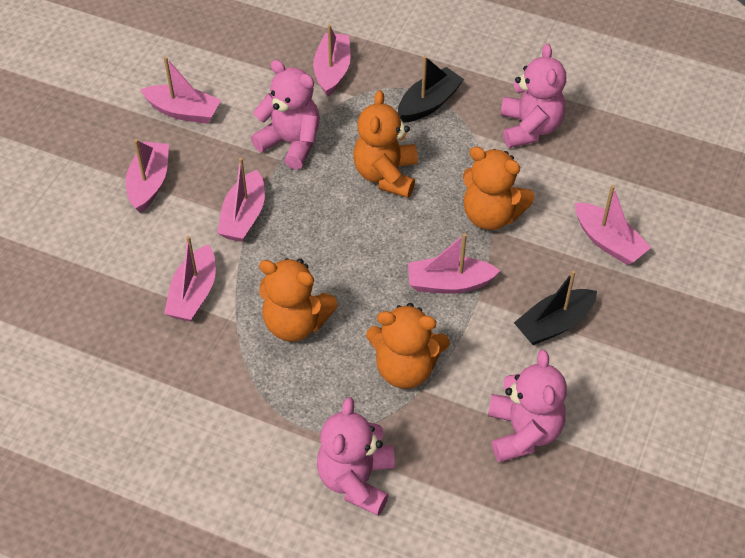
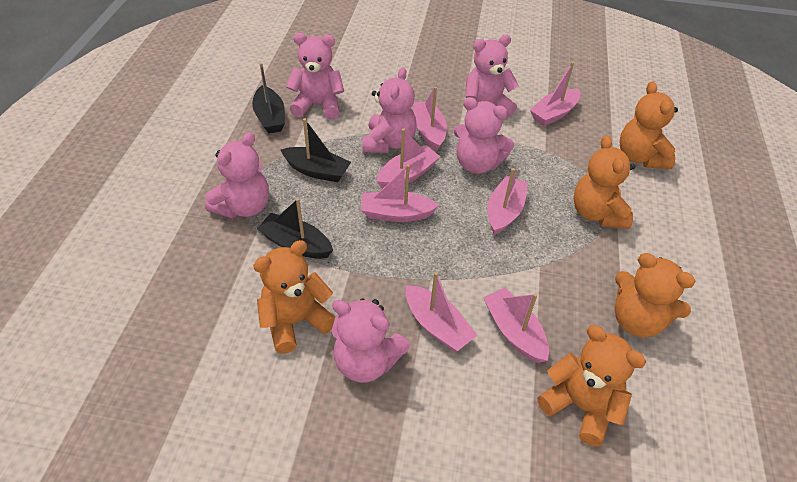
black boat: [398,56,464,123] [514,270,597,345] = 2 -> [252,63,285,133] [257,198,333,259] [281,118,351,182] = 3
orange teddy bear: [259,258,338,342] [353,90,418,198] [366,303,450,389] [463,146,534,230] = 4 -> [253,240,335,354] [537,325,646,447] [573,135,635,229] [615,253,696,338] [620,81,678,169] = 5
pink teddy bear: [251,60,320,170] [317,397,395,516] [488,350,567,463] [500,44,566,148] = 4 -> [205,132,269,219] [286,33,344,120] [331,298,410,383] [363,67,417,153] [454,97,514,174] [465,35,519,117] = 6

